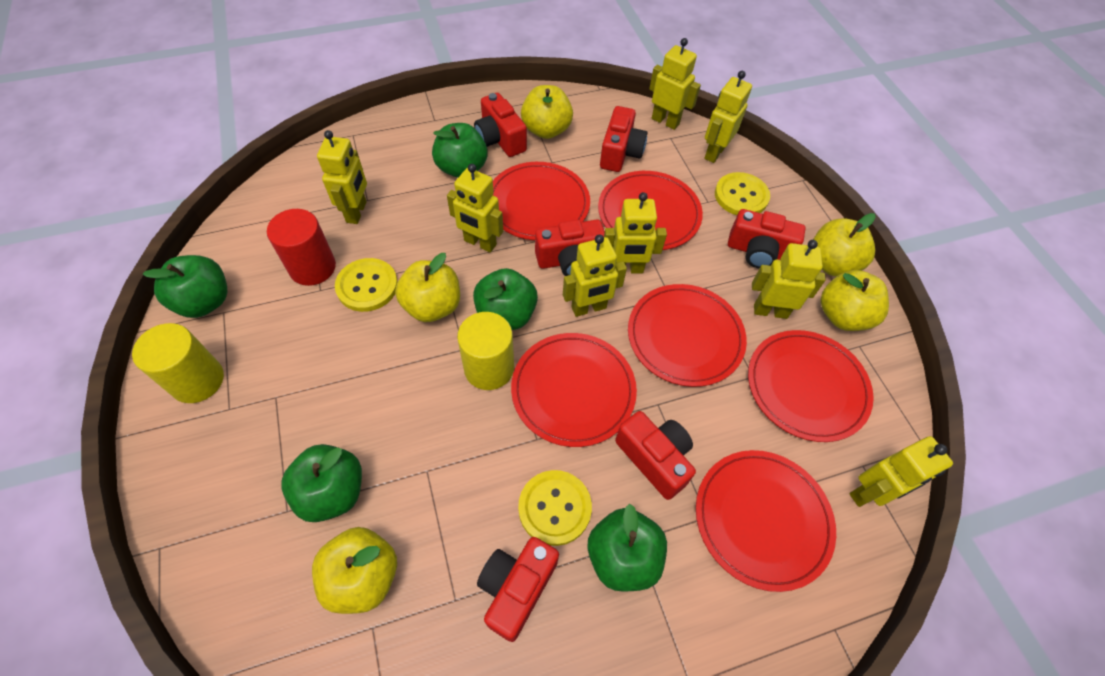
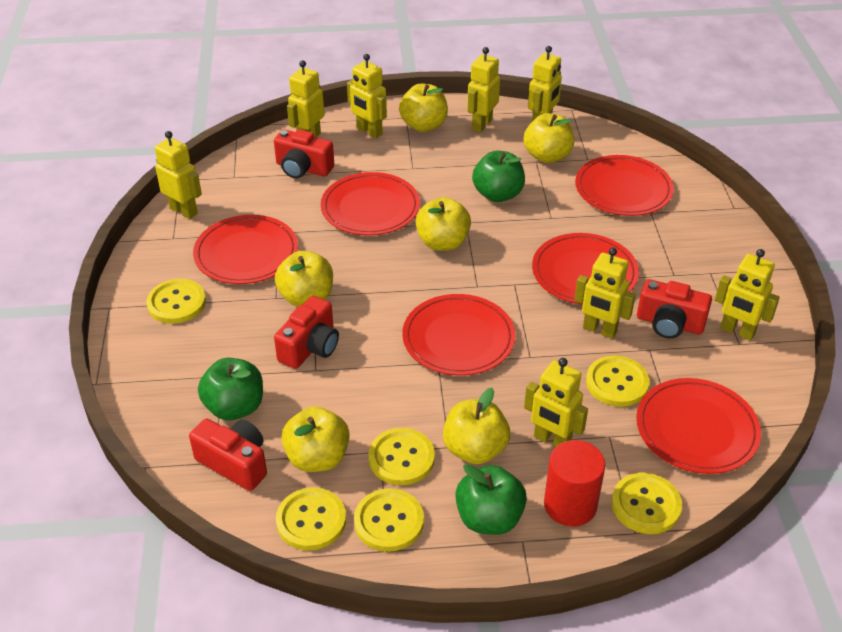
green apple: [143,255,227,318] [281,444,362,522] [432,123,487,178] [473,268,538,330] [587,504,667,592] = 5 -> [198,358,263,420] [455,464,527,535] [472,150,525,202] = 3
red camera: [474,93,527,157] [477,537,559,642] [535,220,605,276] [600,106,647,172] [615,411,696,500] [728,209,806,268] = 6 -> [189,418,267,491] [274,129,334,179] [274,296,339,369] [637,279,712,339] = 4
yellow apple: [312,527,397,614] [395,253,460,322] [521,85,573,139] [813,213,876,277] [821,270,889,331] = 5 -> [275,251,333,307] [281,406,350,472] [399,84,448,132] [415,197,471,251] [443,388,510,464] [524,113,574,163] = 6
yellow button: [335,258,398,312] [518,470,592,546] [715,172,770,215] = 3 -> [147,279,206,324] [276,488,346,550] [354,488,424,552] [368,428,435,485] [586,355,650,407] [612,473,682,534] = 6
yellow cylinder: [132,323,224,403] [457,312,514,390] = 2 -> none = 0

